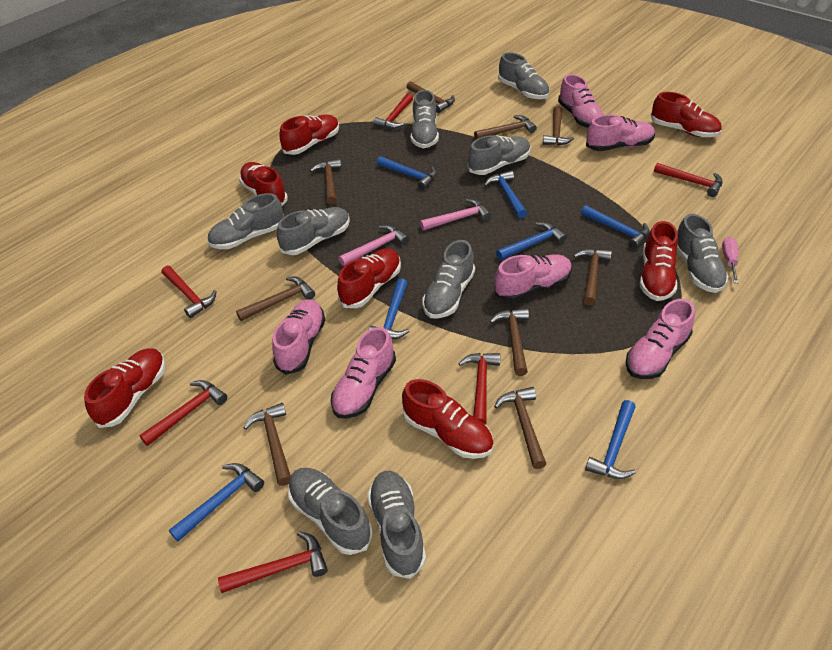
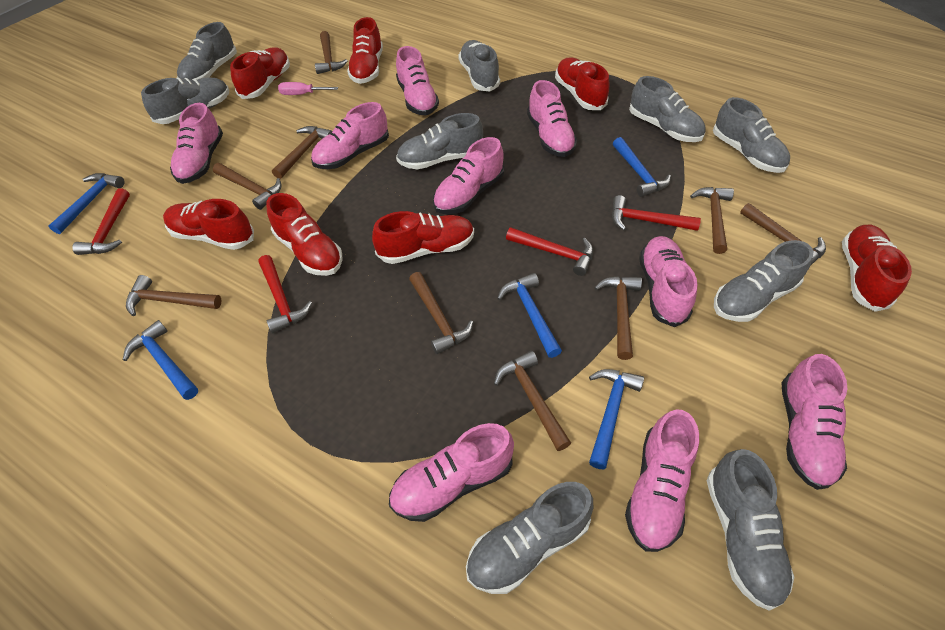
blue hammer: [169,463,264,542] [369,278,410,339] [377,156,437,190] [484,170,527,218] [496,222,567,260] [581,205,650,249] [585,400,636,479] = 7 -> [49,173,125,234] [123,320,198,400] [497,273,562,358] [589,369,644,469] [613,137,671,197] = 5
pink hammer: [339,225,409,266] [420,199,491,230] = 2 -> none = 0
pink shoe: [272,299,325,375] [331,327,396,419] [494,254,572,301] [558,74,603,128] [586,115,655,151] [626,299,695,379] = 6 -> [170,103,223,184] [311,102,389,169] [389,423,514,522] [396,46,439,115] [433,137,504,214] [527,80,577,157] [625,409,699,552] [639,236,697,327] [781,354,847,490] = 9
red hammer: [139,380,227,446] [162,266,216,318] [218,531,328,593] [373,93,413,129] [458,353,500,425] [654,163,723,197] = 6 -> [72,188,130,255] [259,255,312,333] [506,227,594,276] [612,195,701,231] = 4

